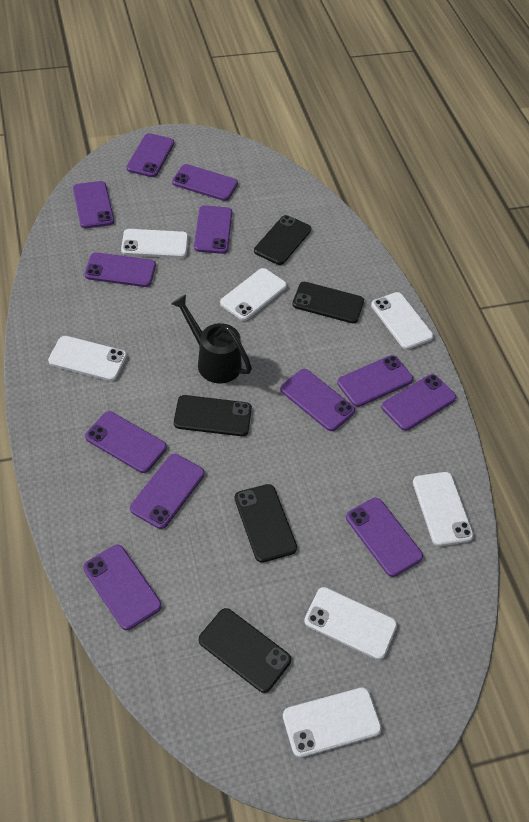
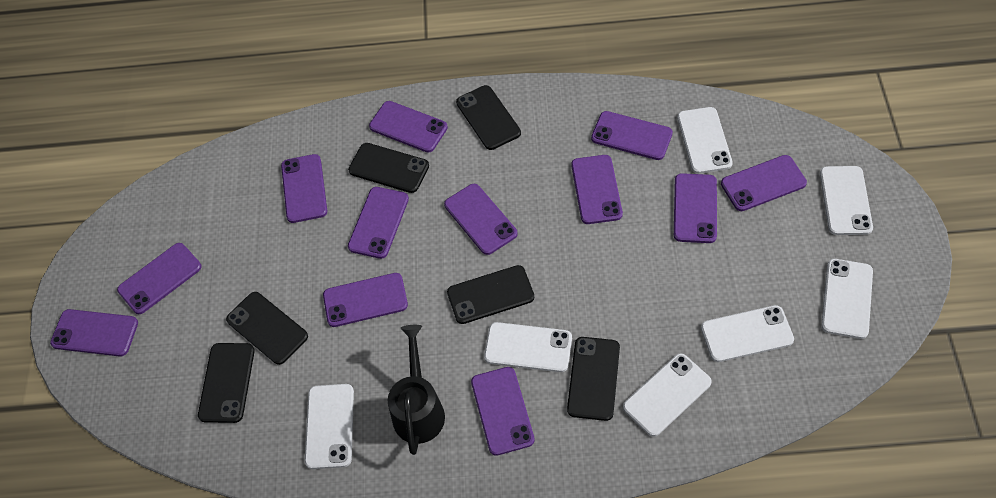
black phone: [174,395,252,436] [199,608,291,693] [235,484,297,563] [254,215,311,265] [292,282,364,323] = 5 -> [198,343,255,423] [226,292,308,365] [348,143,429,193] [447,265,534,324] [456,85,521,150] [567,337,620,421] = 6

